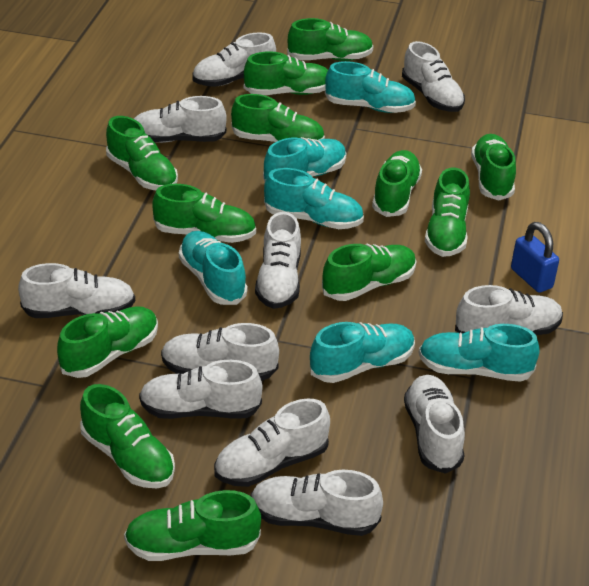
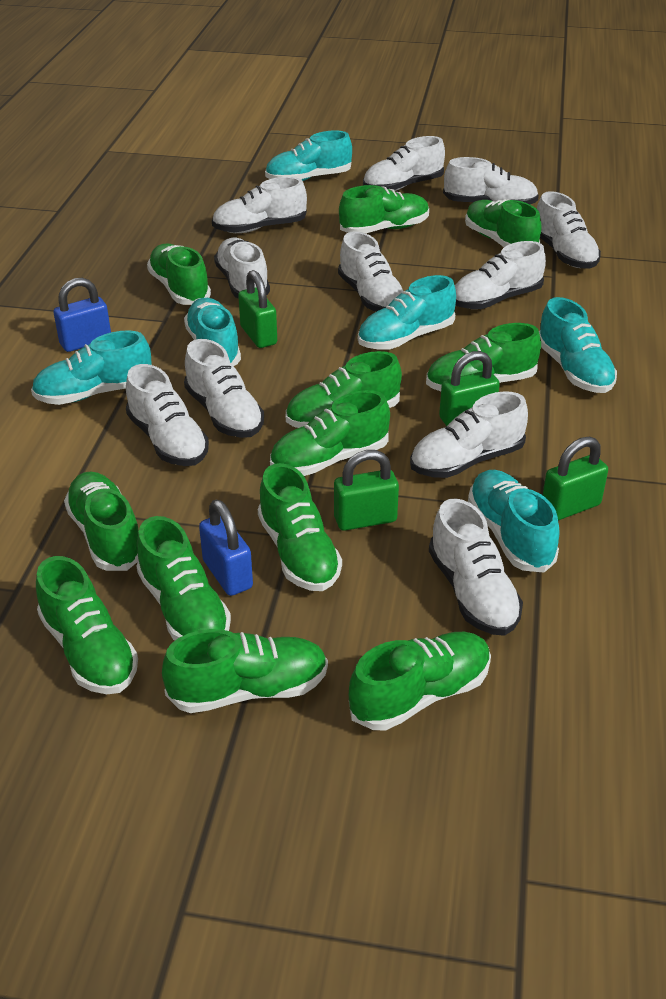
blue padlock: [511,222,559,293] = 1 -> [54,278,111,352] [199,500,253,596] = 2
green padlock: none = 0 -> [238,270,277,348] [334,450,399,531] [439,351,500,426] [543,437,608,520] = 4

